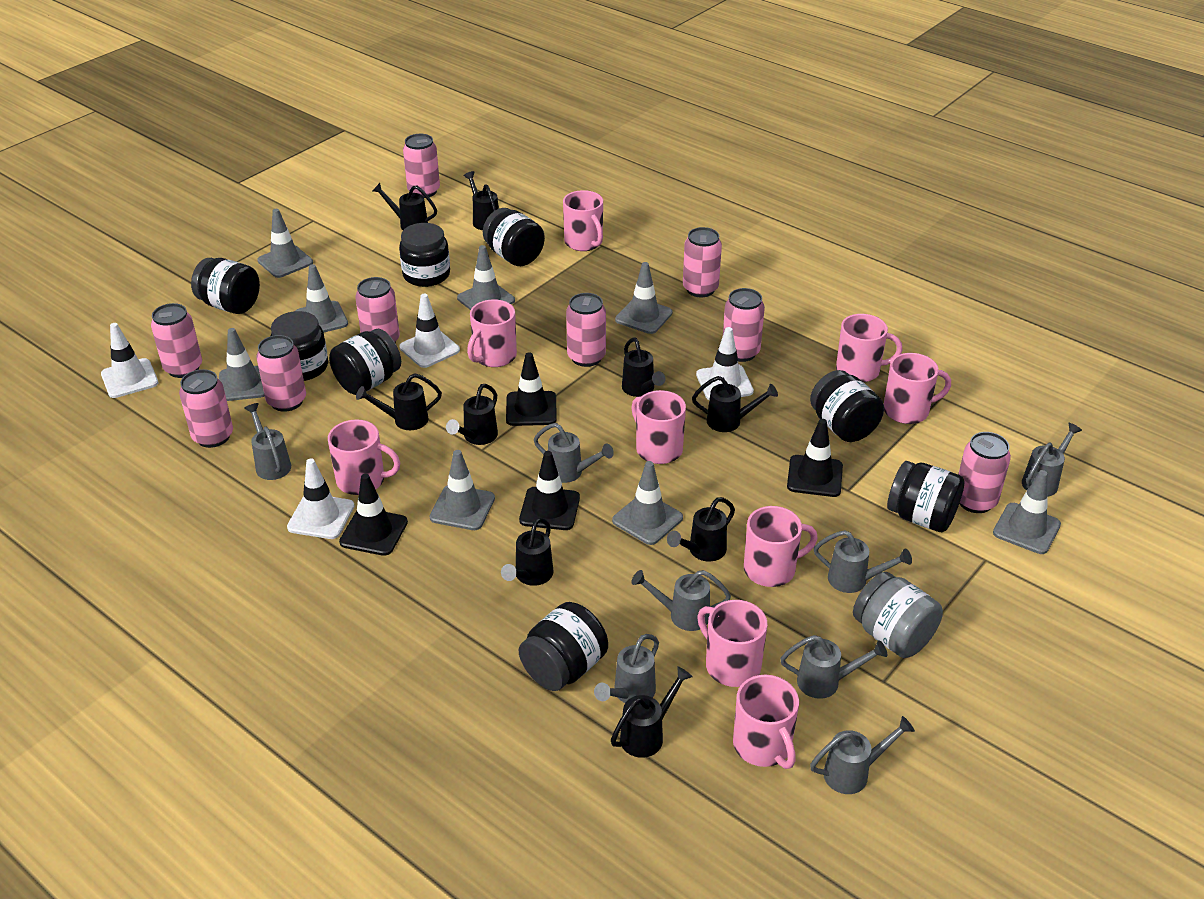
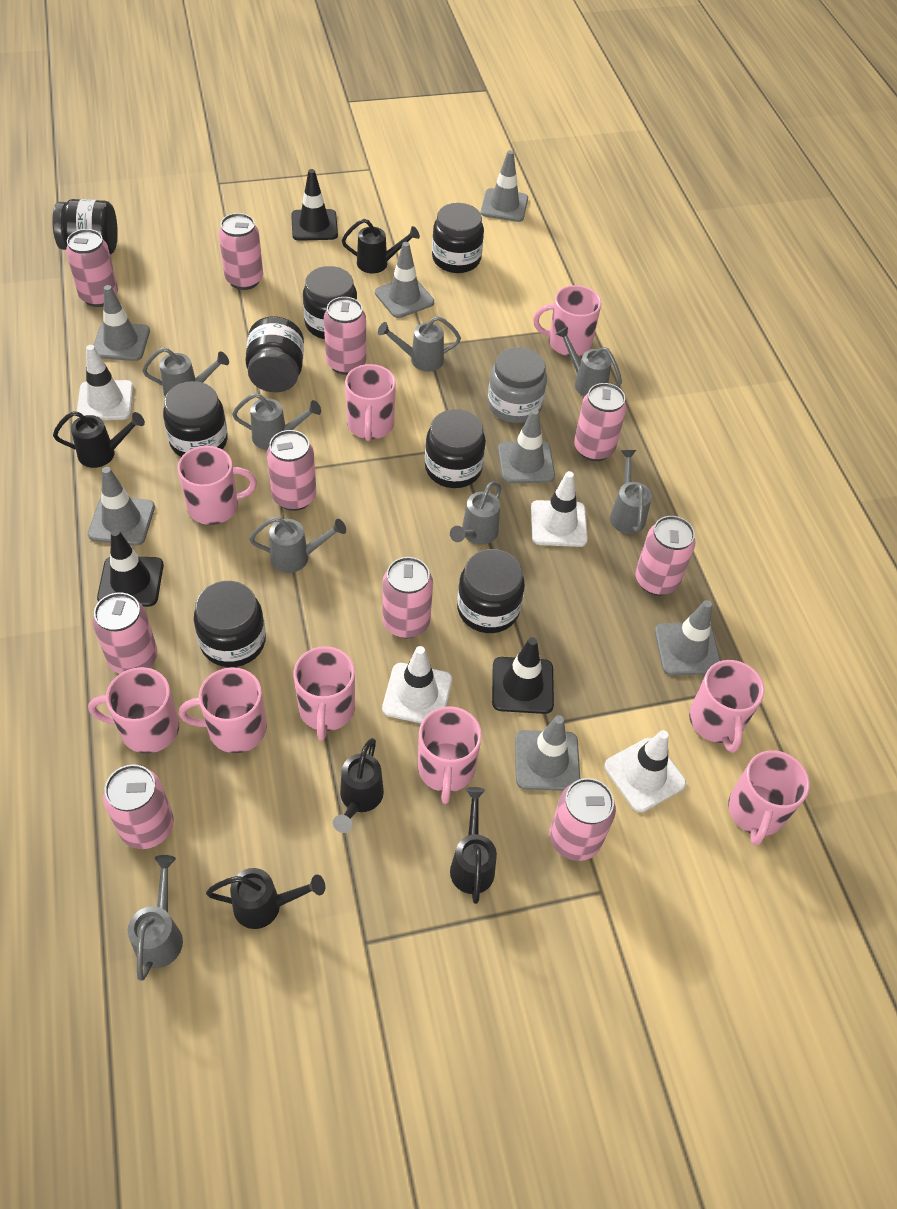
black traffic cone: [339,474,408,556] [506,352,557,426] [519,451,580,530] [787,419,843,497] = 4 -> [97,529,164,607] [291,169,338,241] [492,637,554,714] = 3
black watering can: [356,373,442,430] [373,183,437,230] [446,384,498,445] [464,171,499,230] [501,518,554,586] [611,666,693,758] [622,338,666,397] [667,497,735,561] [692,376,778,432] = 9 -> [53,411,145,468] [206,868,325,929] [333,738,384,833] [342,219,420,273] [450,787,497,904] = 5
grey traffic cone: [219,328,265,401] [257,209,313,278] [295,264,348,332] [430,450,495,530] [457,245,515,310] [612,461,683,545] [615,262,673,334] [993,470,1061,554] = 8 -> [88,467,155,546] [93,285,150,361] [375,242,434,318] [481,150,528,222] [498,409,555,483] [515,715,580,791] [655,600,720,675] = 7
pink can: [151,303,202,378] [179,369,233,448] [256,335,306,412] [355,277,400,343] [403,134,440,198] [566,293,606,367] [683,227,722,297] [723,288,765,362] [958,432,1011,513] = 9 -> [66,229,118,307] [93,592,158,674] [103,764,174,849] [219,213,263,290] [267,430,317,511] [324,297,367,375] [382,557,433,638] [550,778,616,861] [574,383,627,461] [635,516,695,596] = 10

